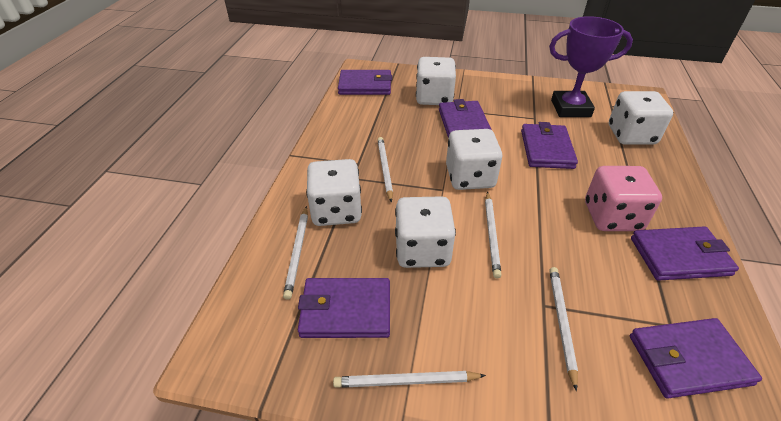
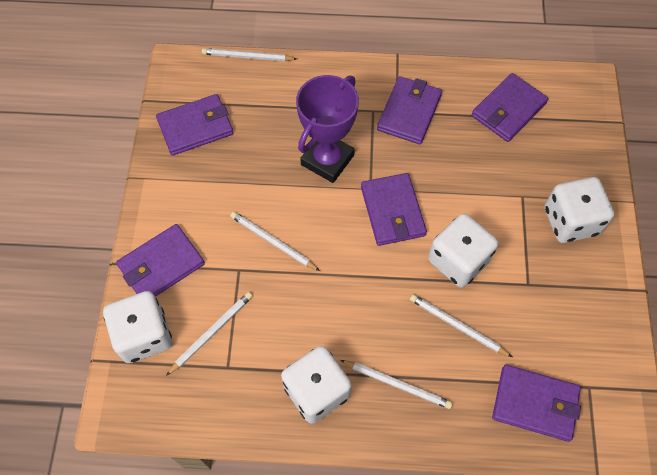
pink dice: [585,166,662,231] = 1 -> none = 0
white dice: [306,159,362,226] [395,196,456,268] [416,57,456,105] [446,129,502,190] [609,91,673,145] = 5 -> [103,291,172,363] [281,346,352,424] [428,213,498,288] [545,177,614,243] = 4

